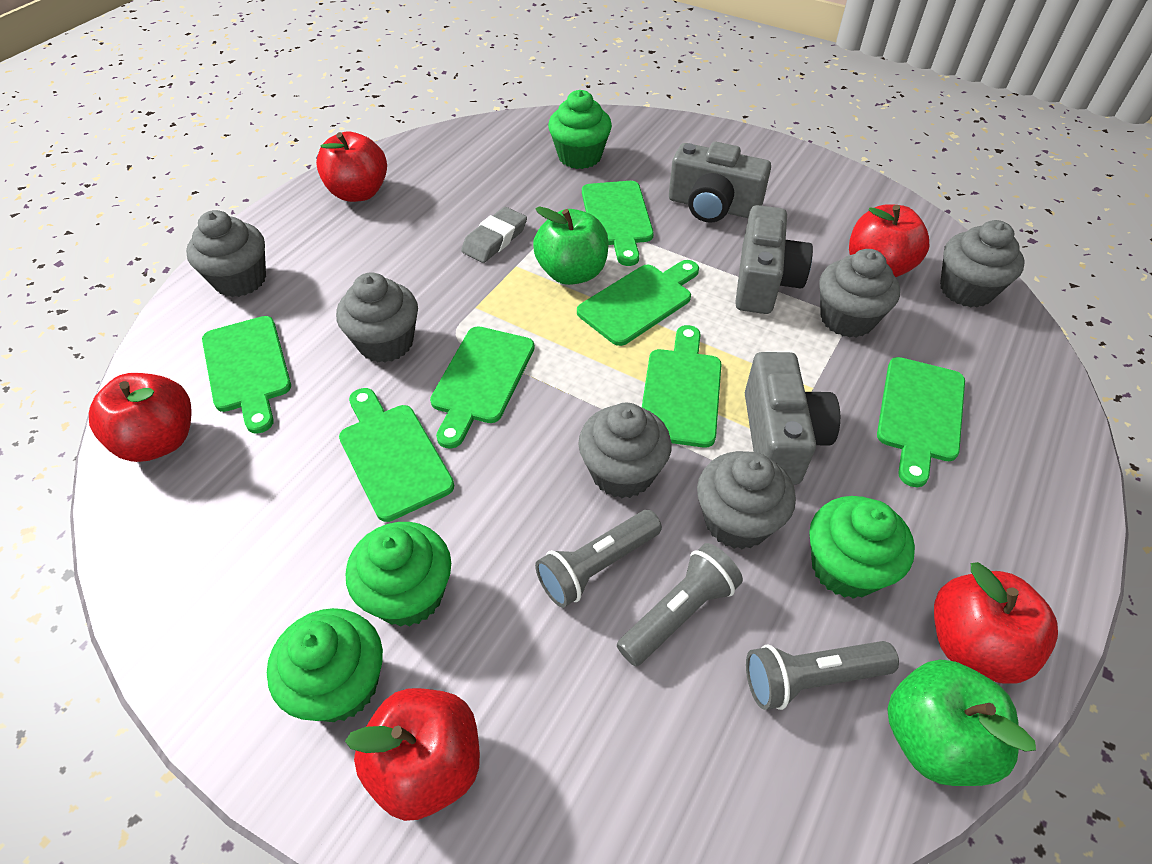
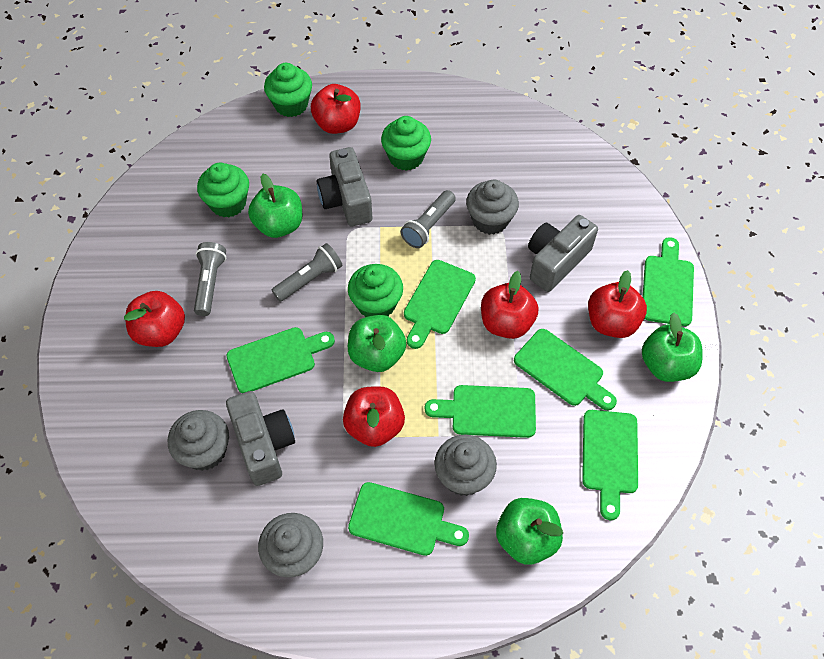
green apple: [533,206,609,285] [887,660,1036,786] = 2 -> [248,174,303,238] [348,315,406,372] [496,498,563,565] [642,313,703,382] = 4
grey cupcake: [186,210,266,297] [336,272,418,363] [578,403,672,498] [697,451,796,550] [819,249,900,338] [940,220,1025,308] = 6 -> [168,410,229,471] [258,513,323,577] [434,435,497,496] [466,180,519,235] = 4
grey eraser: [461,207,527,263] = 1 -> none = 0

